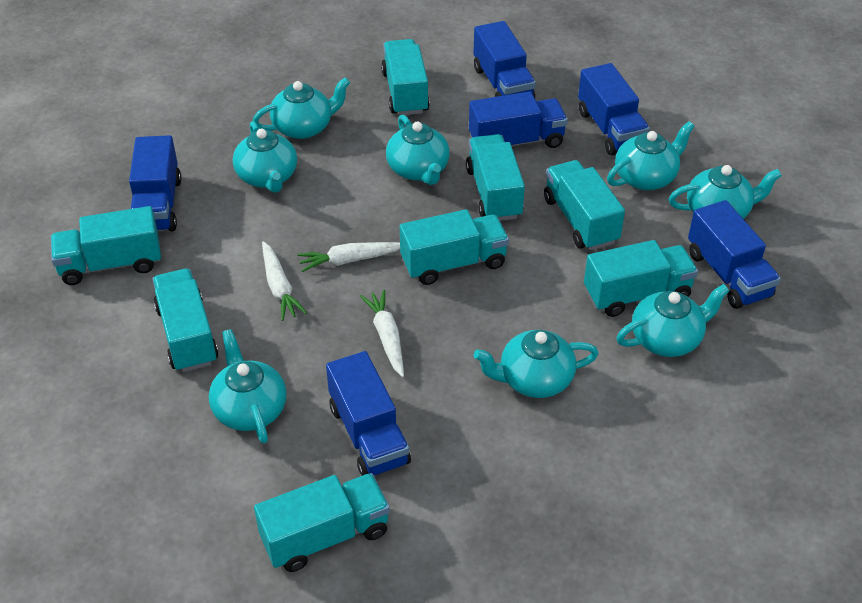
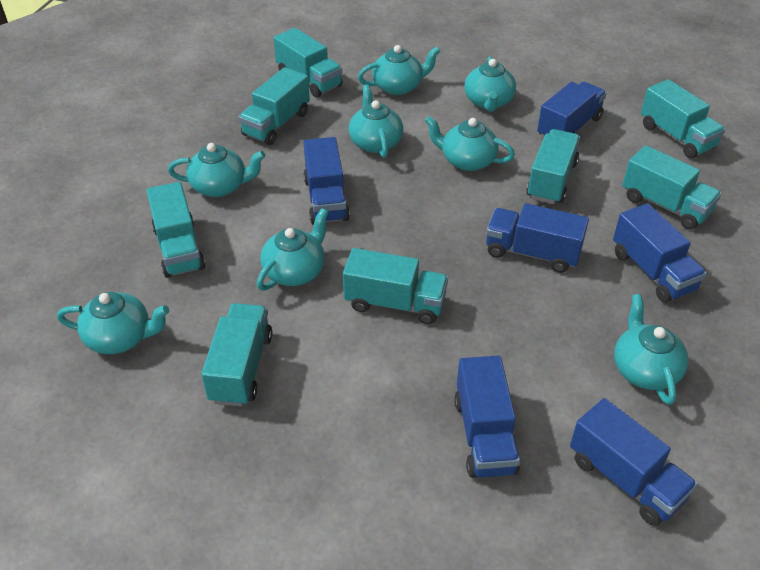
white carrot: [262,241,307,321] [297,242,400,272] [360,290,404,377] = 3 -> none = 0

